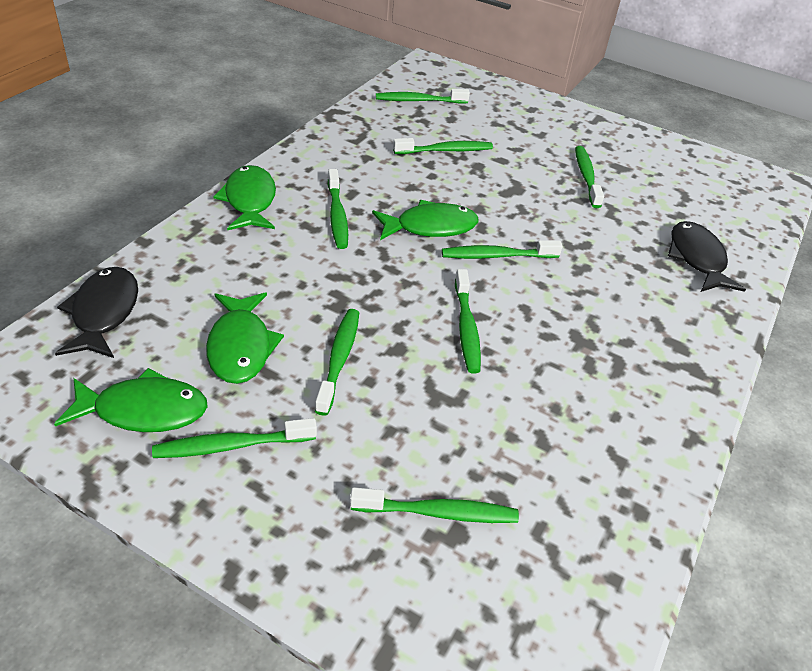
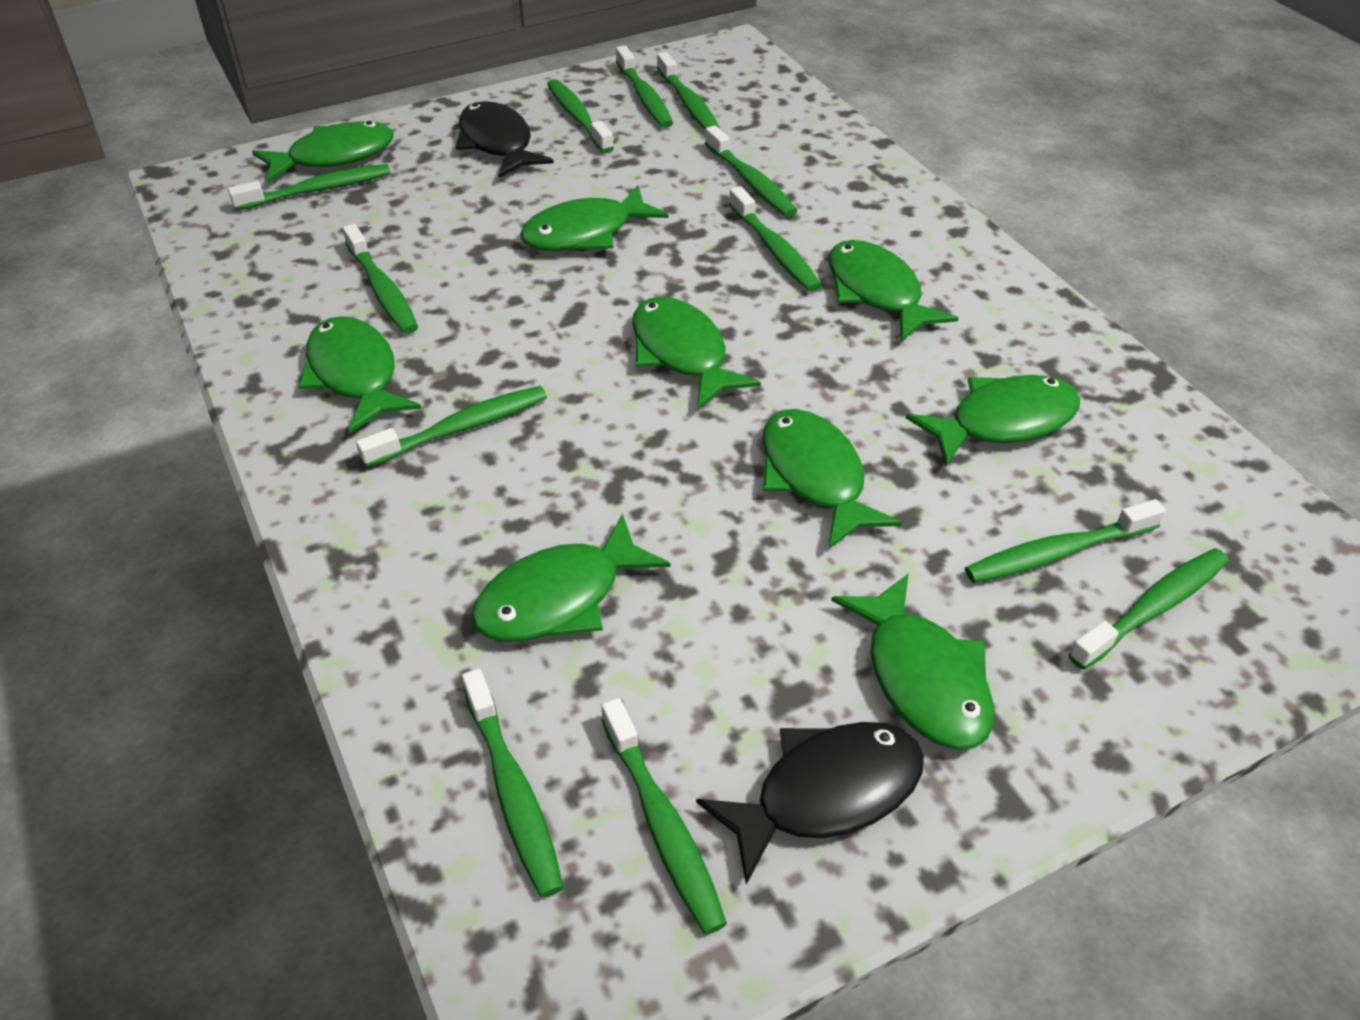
green fish: [54,368,208,432] [206,292,284,384] [213,165,276,231] [372,200,478,240] = 4 -> [252,121,394,183] [298,316,421,433] [471,513,670,642] [520,185,669,251] [632,297,761,410] [762,409,902,549] [828,240,958,342] [831,573,994,750] [906,375,1080,466] = 9
green toothbrush: [152,418,317,458] [315,309,359,416] [328,169,348,249] [350,487,519,523] [376,89,470,104] [393,138,493,154] [442,240,562,259] [455,269,481,374] [575,146,604,208] = 9 -> [228,164,391,211] [343,224,418,334] [356,386,547,467] [462,669,564,898] [547,79,614,153] [601,698,727,935] [616,46,673,128] [657,52,721,130] [705,125,797,217] [729,186,822,292] [965,499,1166,583] [1069,548,1229,670] = 12

